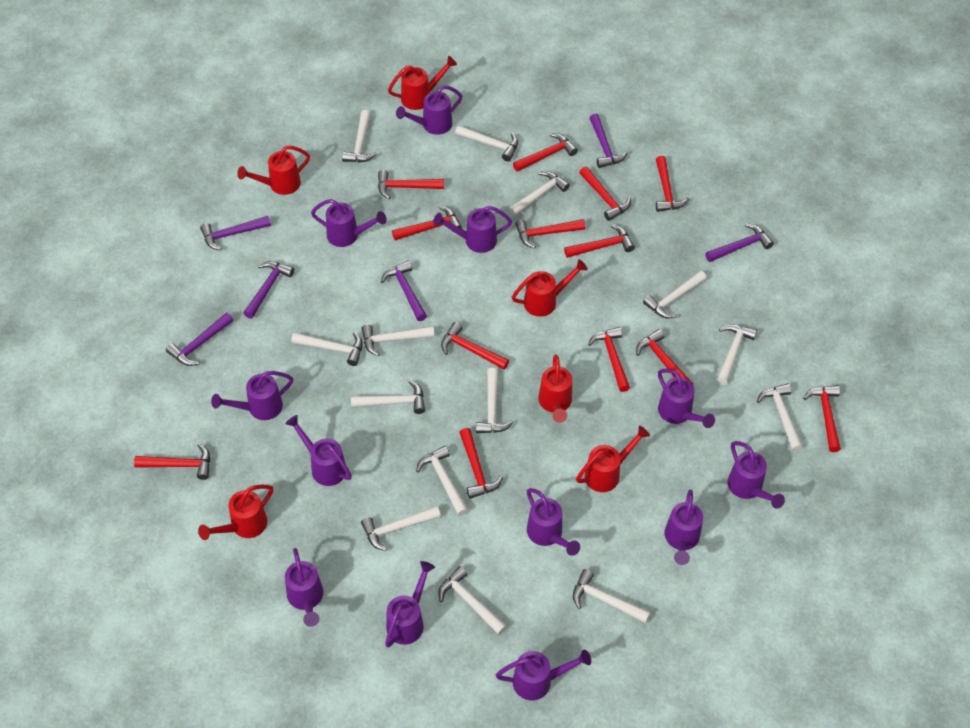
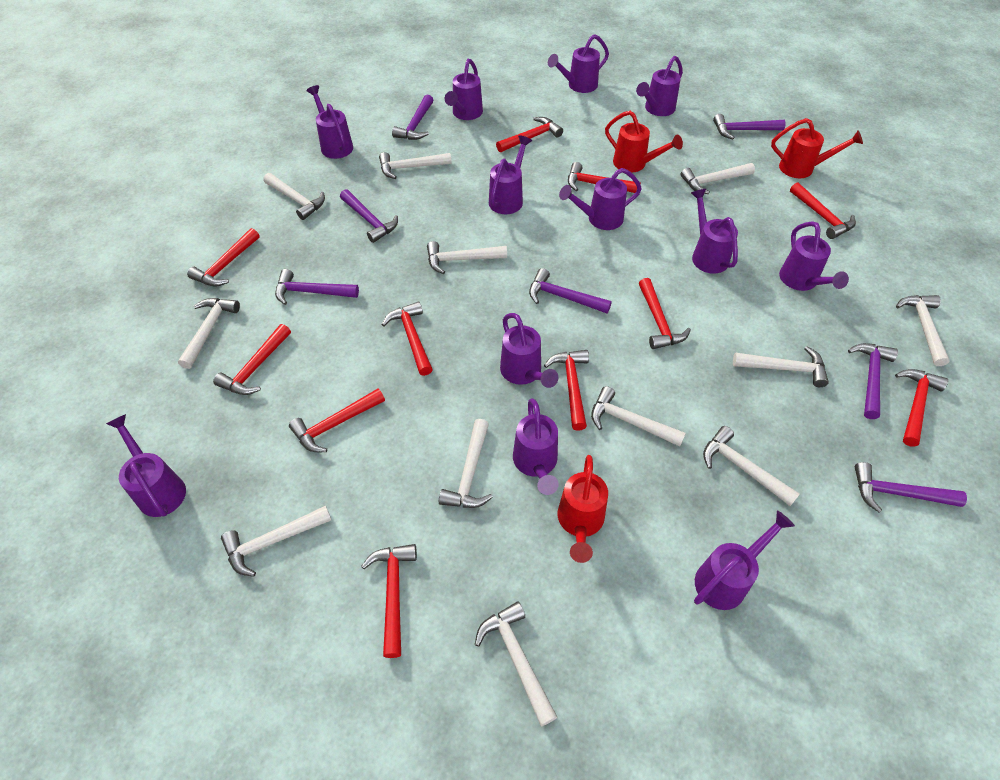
purple hammer: [166,313,233,366] [200,216,271,251] [243,261,294,319] [381,261,427,321] [590,114,628,168] [705,223,774,262] = 6 -> [275,269,359,305] [340,189,398,243] [392,95,433,140] [529,268,612,313] [713,114,786,139] [848,343,898,419] [855,462,967,513] = 7
red hammer: [134,444,210,480] [378,170,444,199] [392,206,462,240] [441,322,509,370] [459,428,503,499] [513,133,578,172] [516,219,585,249] [564,224,635,258] [579,167,631,221] [588,327,630,392] [636,329,694,385] [656,156,689,212] [803,385,841,452] = 13 -> [187,228,260,287] [213,324,291,395] [289,389,385,452] [361,544,417,658] [382,301,433,376] [496,117,563,152] [544,350,589,431] [568,162,641,193] [639,278,691,349] [790,182,856,239] [895,369,948,447] = 11
red watering can: [198,485,273,540] [237,146,310,195] [388,56,457,110] [512,259,588,317] [538,355,572,423] [576,426,650,492] = 6 -> [558,455,608,563] [605,111,683,173] [771,118,863,178] = 3
white hammer: [291,332,363,366] [342,110,377,162] [351,380,425,414] [361,324,434,356] [361,506,441,551] [416,446,468,516] [438,566,507,635] [455,125,518,161] [476,368,514,433] [509,171,570,216] [573,569,651,623] [643,271,707,319] [717,324,757,385] [757,383,803,452] = 14 -> [178,298,240,369] [221,506,331,577] [263,173,325,220] [379,152,452,179] [427,241,507,274] [439,419,493,508] [475,602,557,726] [591,386,686,447] [680,163,755,194] [703,426,800,506] [733,346,829,387] [896,295,950,366] = 12

